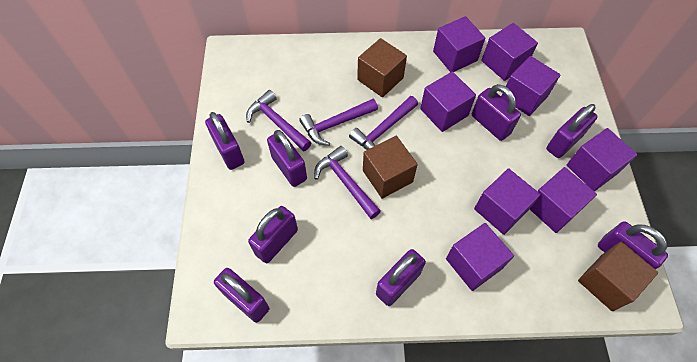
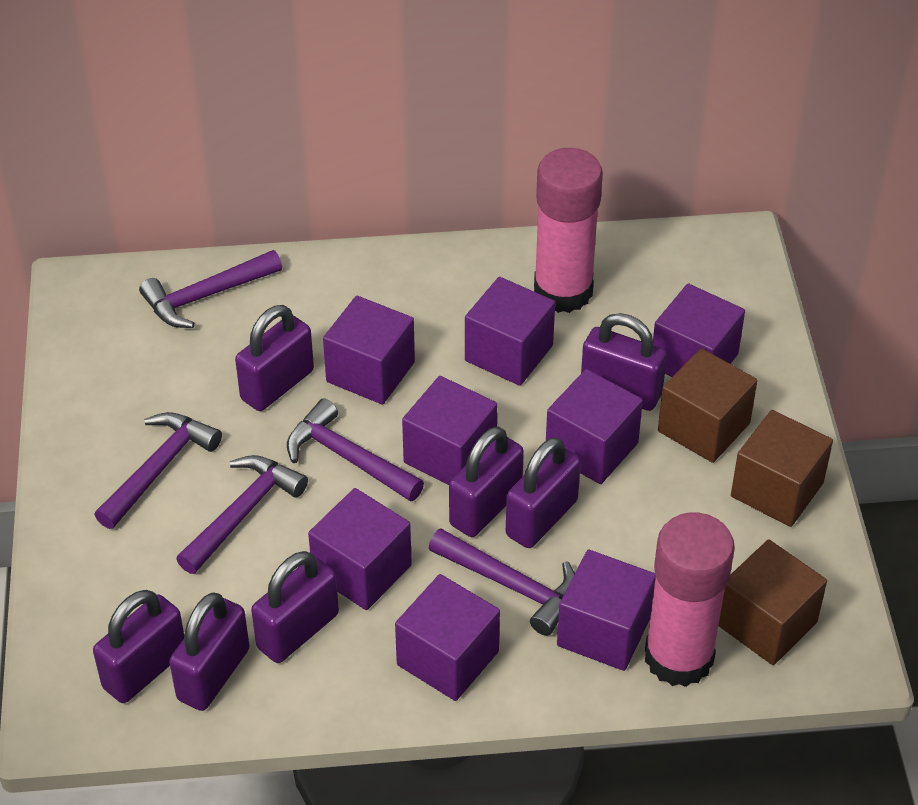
pink glue stick: none = 0 -> [534,148,603,313] [645,512,735,687] = 2
purple hammer: [246,90,311,152] [299,99,378,146] [314,146,381,219] [349,96,418,150] = 4 -> [94,412,222,529] [139,250,282,328] [176,455,308,574] [287,398,424,502] [429,528,575,636] = 5
purple padlock: [205,112,244,170] [214,268,269,323] [248,206,298,263] [267,130,307,187] [376,249,426,306] [472,84,521,141] [546,104,597,158] [598,221,668,269] = 8 -> [93,590,184,703] [169,592,250,711] [235,305,314,411] [251,551,339,663] [449,426,524,537] [506,437,581,548] [581,313,667,411] = 7

